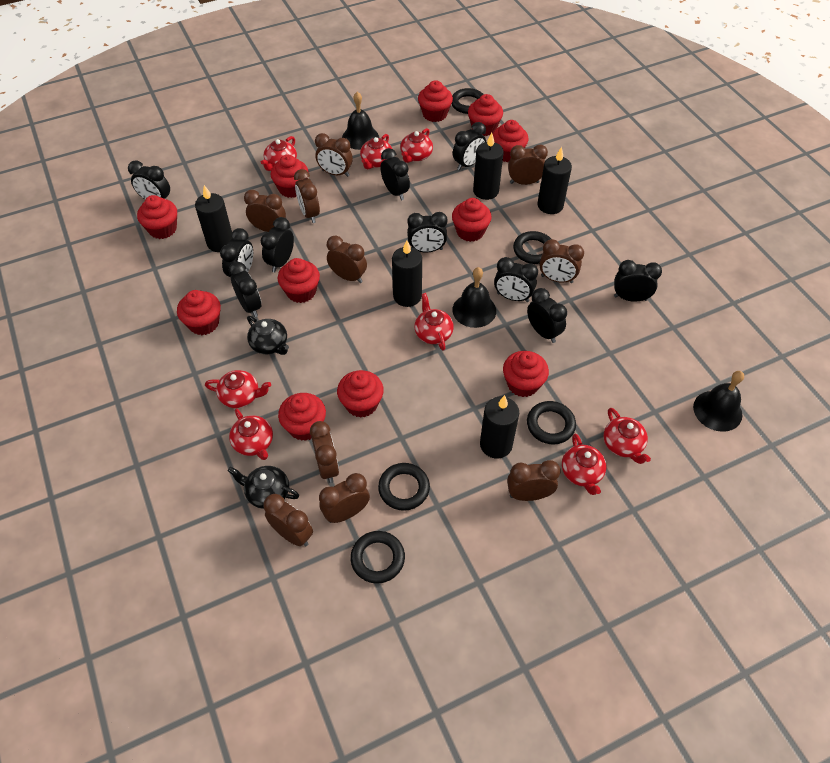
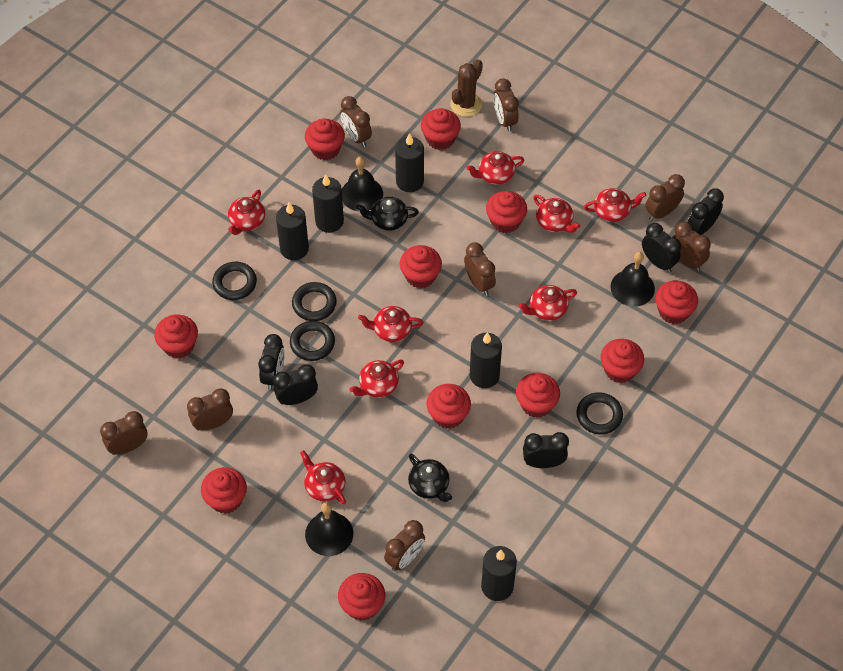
black clock: [128,160,170,199] [220,228,253,277] [229,262,261,317] [261,217,294,272] [380,148,410,201] [407,212,447,253] [453,122,486,170] [494,257,538,302] [527,288,567,343] [614,260,662,302] = 10 -> [258,334,285,390] [273,364,318,405] [523,432,569,468] [642,223,681,273] [688,188,724,235] = 5
black ring: [350,531,405,583] [378,463,430,511] [451,88,484,114] [513,231,551,264] [527,401,576,444] = 5 -> [212,262,257,300] [290,321,335,361] [292,282,337,321] [576,392,623,434] = 4
brown cactus: none = 0 -> [450,59,483,117] = 1
brown clock: [244,190,286,232] [263,494,313,546] [294,169,320,223] [310,421,339,483] [315,133,353,177] [319,473,370,523] [327,236,367,283] [507,460,561,501] [508,145,548,185] [539,239,584,283] = 10 -> [100,411,148,455] [187,388,233,430] [340,96,372,147] [384,520,425,571] [464,242,496,296] [493,78,519,132] [645,174,685,221] [673,222,711,271] = 8

